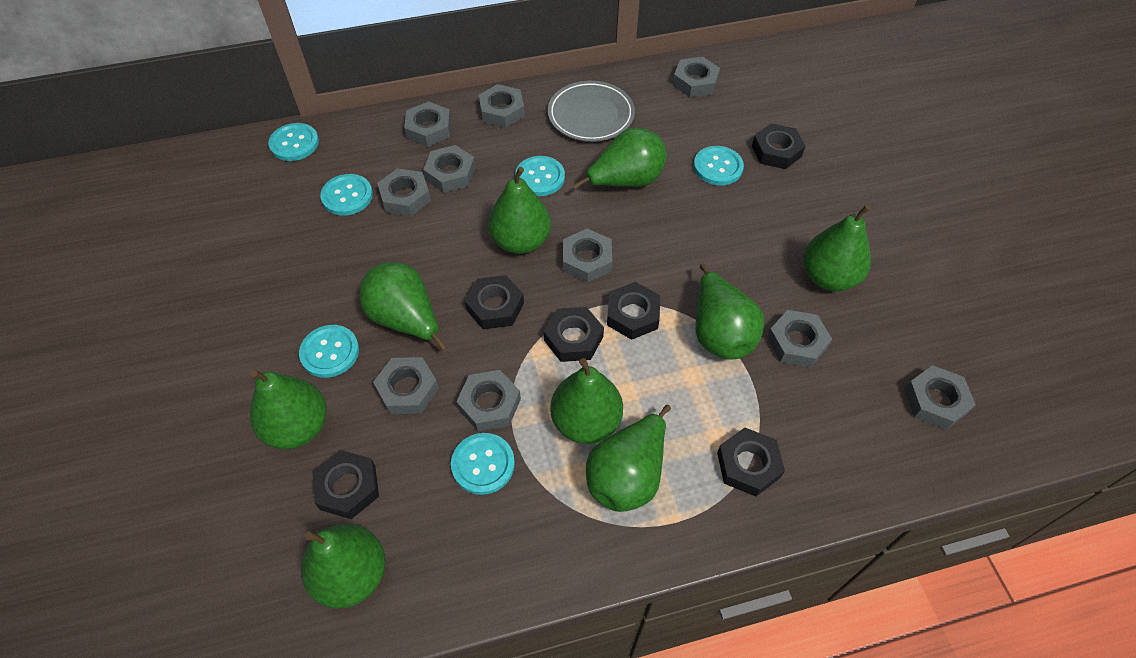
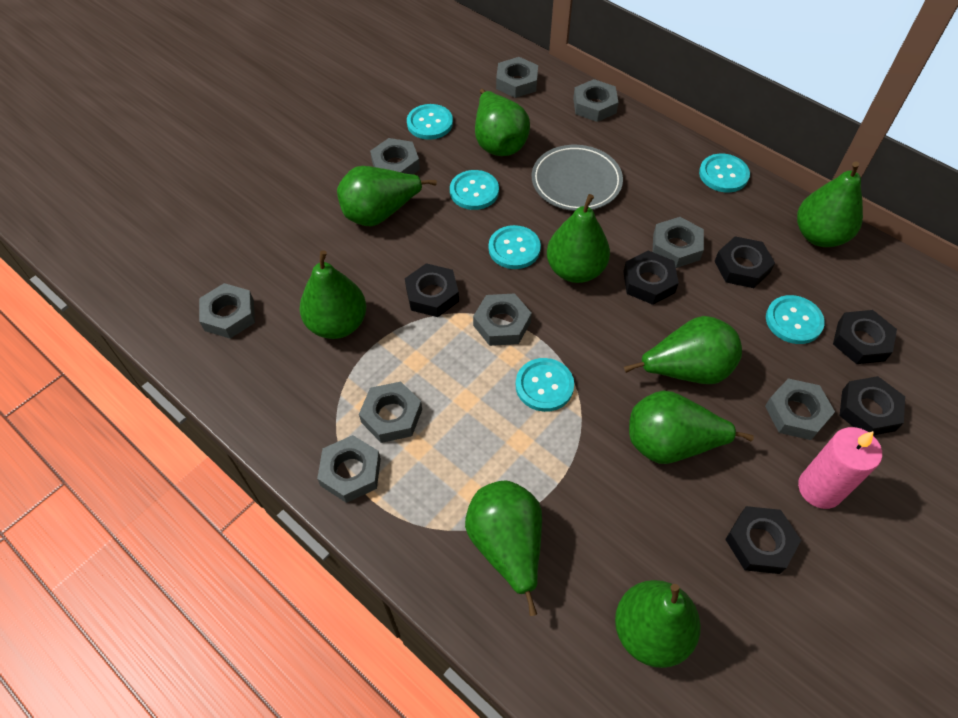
grey nut: [373,357,439,414] [377,168,431,216] [404,101,451,147] [423,145,476,193] [456,370,521,431] [478,84,525,128] [563,229,612,283] [673,57,720,97] [767,310,832,367] [904,365,976,430] = 10 -> [199,283,255,338] [317,435,381,503] [359,382,422,443] [370,138,420,174] [473,293,532,346] [496,57,538,98] [573,79,619,122] [652,217,704,268] [765,378,835,440] = 9
pink candle: none = 0 -> [798,427,882,509] = 1

